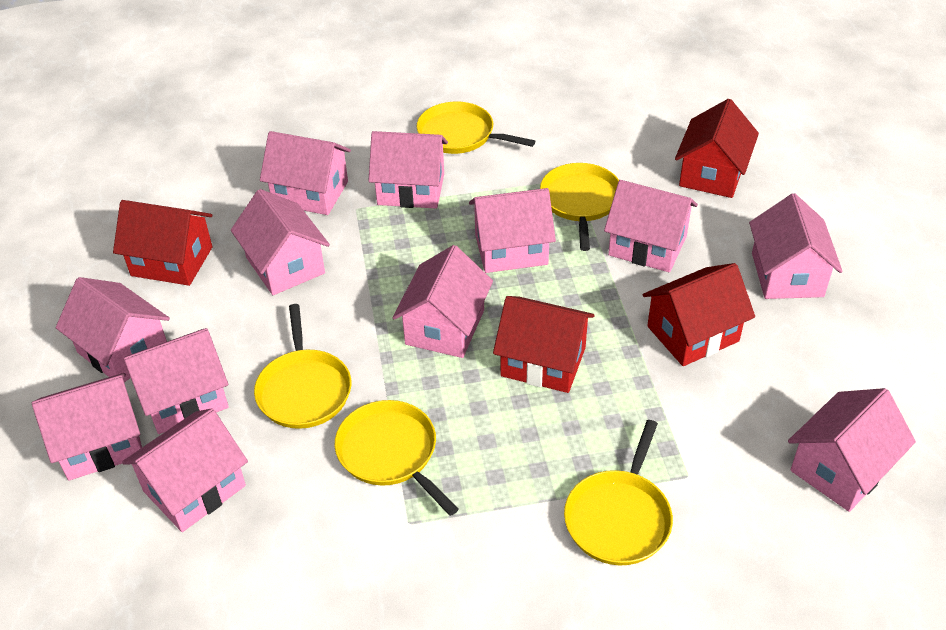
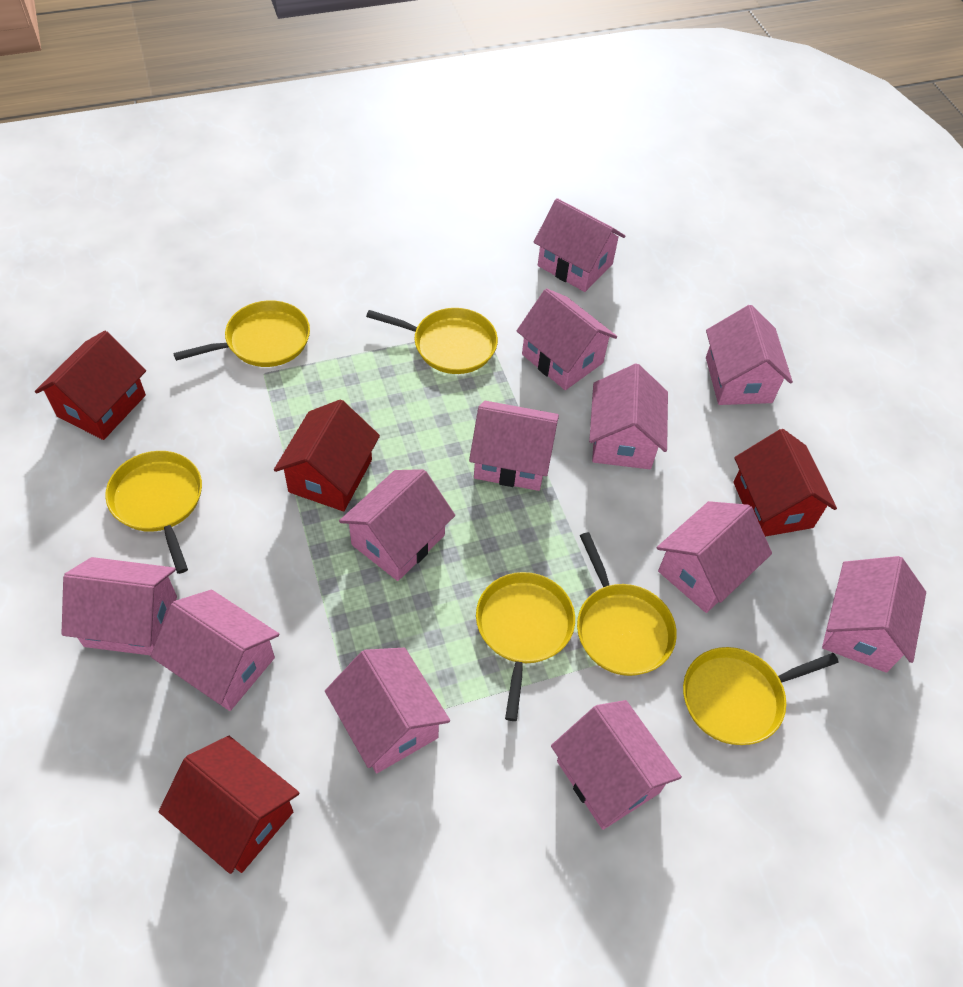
yellow pan: [254,304,352,429] [335,400,459,516] [417,102,535,154] [540,163,619,251] [564,420,673,565] = 5 -> [105,451,202,574] [173,300,310,367] [366,308,498,374] [476,572,575,721] [577,532,677,676] [683,647,839,745] = 6

